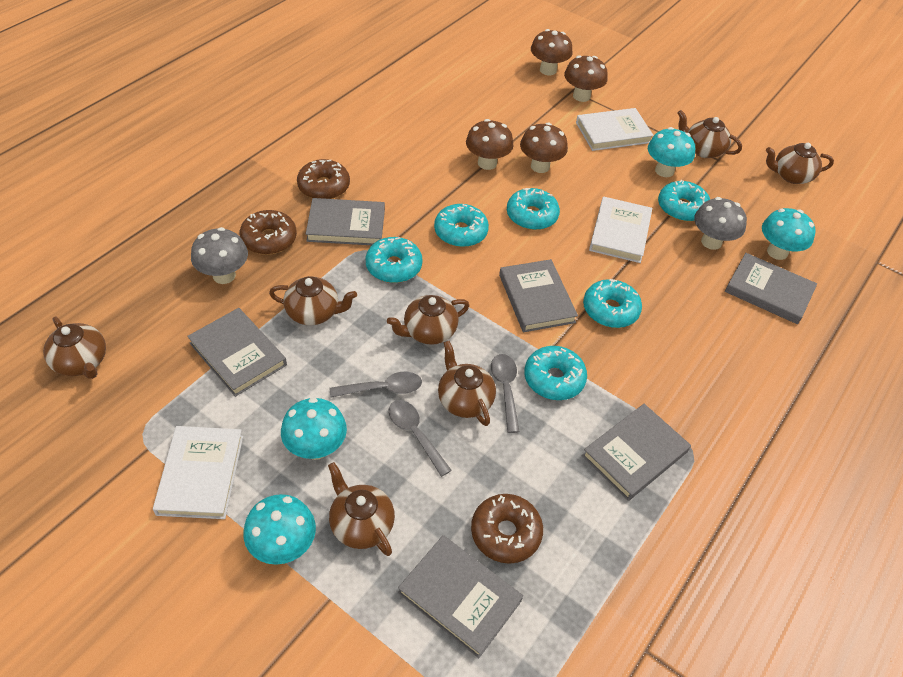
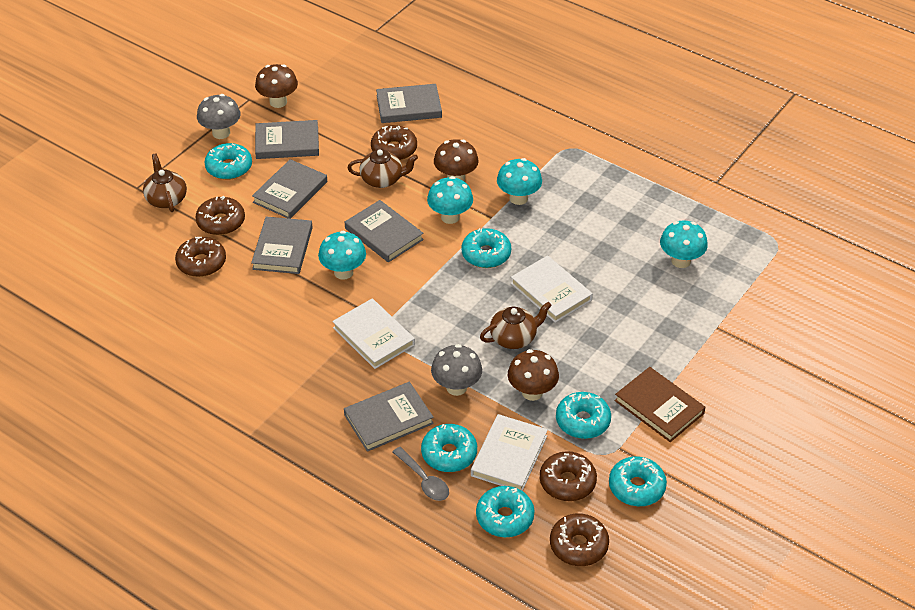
brown book: none = 0 -> [615,367,705,442] = 1
brown donut: [240,210,297,255] [297,159,350,199] [471,494,543,564] = 3 -> [175,237,226,277] [195,196,245,235] [371,125,417,160] [540,451,597,501] [550,513,609,566] = 5
brown mushroom: [466,119,513,170] [520,123,568,173] [531,29,573,75] [564,55,608,102] = 4 -> [255,64,298,108] [434,139,479,181] [508,349,559,401] = 3
brown teapot: [43,317,106,379] [269,276,357,325] [328,462,395,556] [387,295,469,345] [438,341,496,426] [678,110,742,158] [766,143,834,184] = 7 -> [143,153,187,212] [348,149,418,188] [480,302,552,349] = 3
grey spoon: [330,372,422,398] [388,400,452,477] [491,354,520,433] = 3 -> [392,447,449,501] = 1

